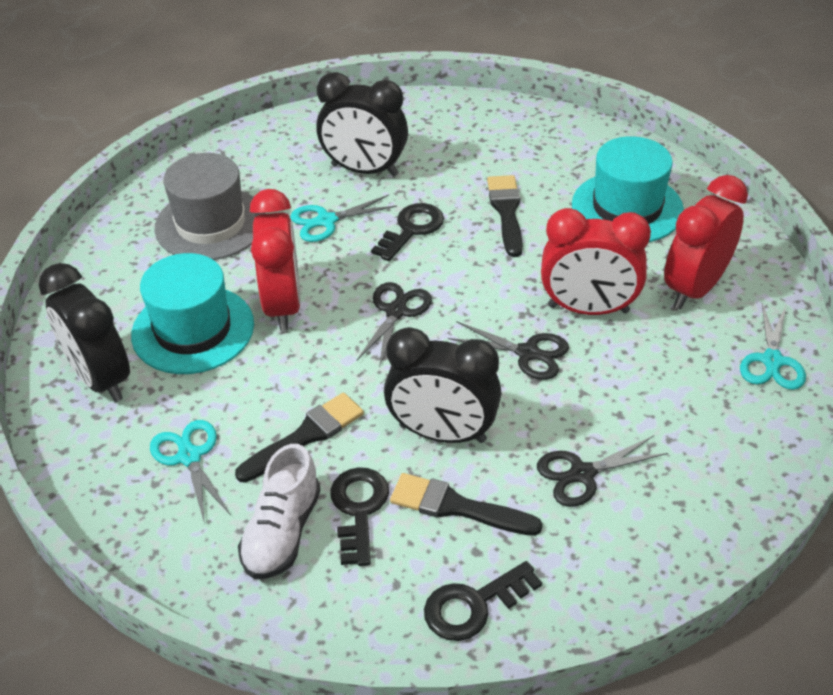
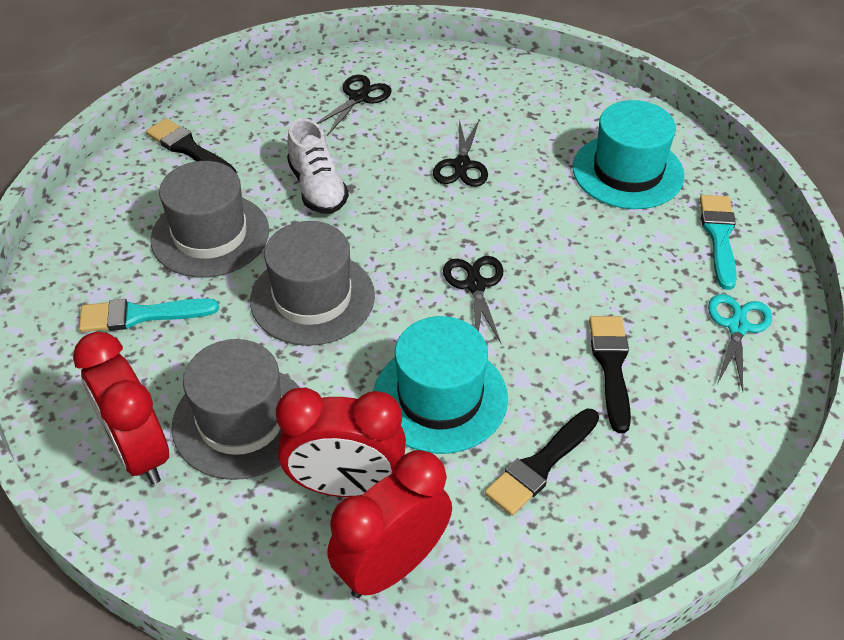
black clock: [39,263,130,402] [316,72,408,176] [384,327,502,443] = 3 -> none = 0
black key: [330,467,389,566] [371,203,444,261] [424,561,542,641] = 3 -> none = 0
grey hat: [154,153,266,260] = 1 -> [150,161,269,277] [171,339,300,480] [250,221,375,346] = 3
turquoise brush: none = 0 -> [79,298,219,332] [700,195,737,290] = 2
turquoise scissors: [150,420,231,524] [290,195,397,242] [740,303,806,390] = 3 -> [708,294,772,391] = 1

